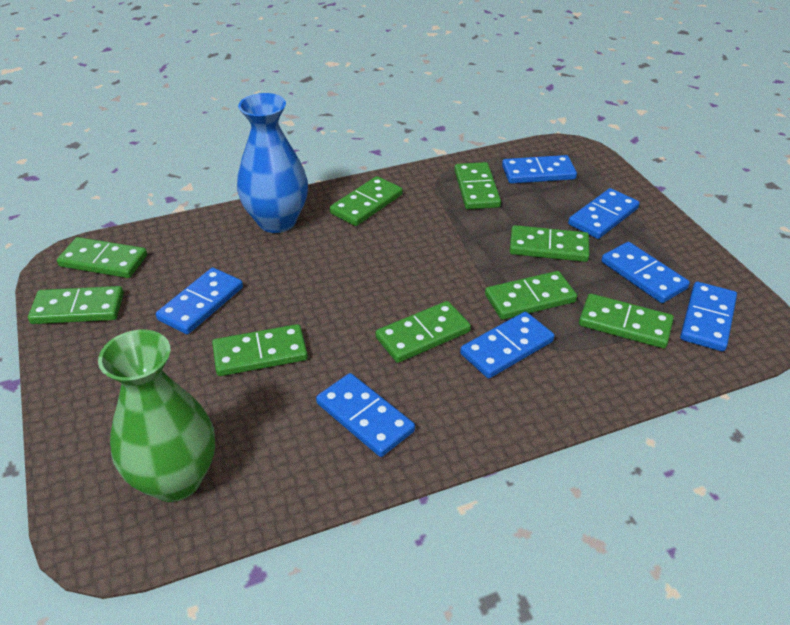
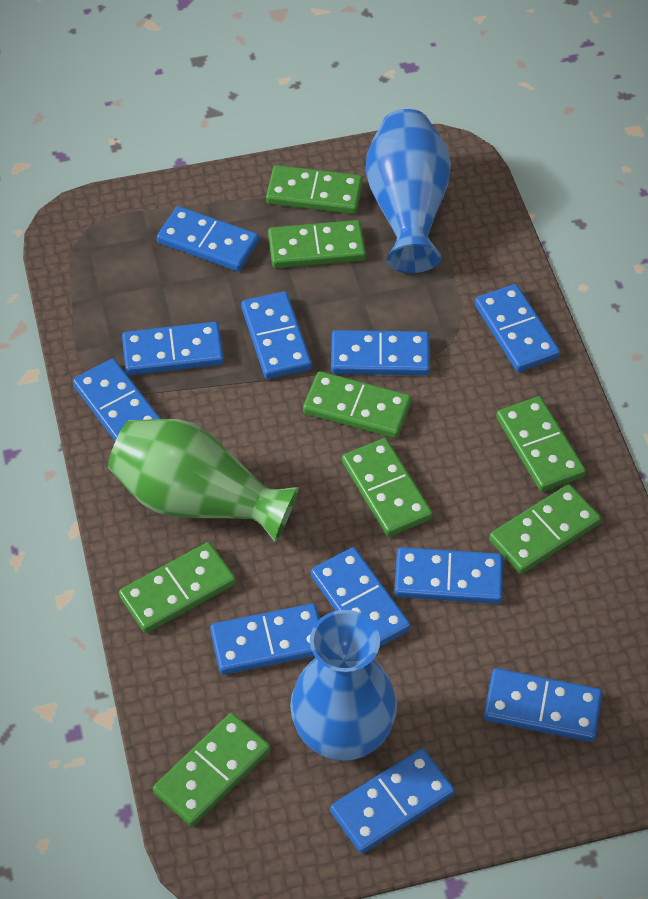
blue domino: [156,268,243,334] [316,373,415,457] [460,312,554,378] [502,155,577,184] [568,188,640,239] [601,242,690,303] [680,282,737,352] = 7 -> [73,359,161,441] [122,322,224,375] [157,206,259,271] [210,604,320,675] [241,291,312,379] [311,547,411,646] [330,748,455,854] [331,330,430,375] [394,547,503,604] [475,284,560,372] [484,668,603,742] = 11
blue vase: [237,93,308,233] = 1 -> [290,610,397,761] [365,109,451,273] = 2
green domino: [28,286,124,324] [57,237,147,278] [212,324,308,376] [330,176,402,226] [376,301,471,363] [454,162,501,209] [485,271,577,320] [509,225,589,262] [579,294,674,348] = 9 -> [119,542,236,633] [153,713,271,826] [266,165,363,214] [268,220,366,268] [303,371,412,438] [342,438,433,537] [489,484,601,574] [496,396,586,492] = 8

